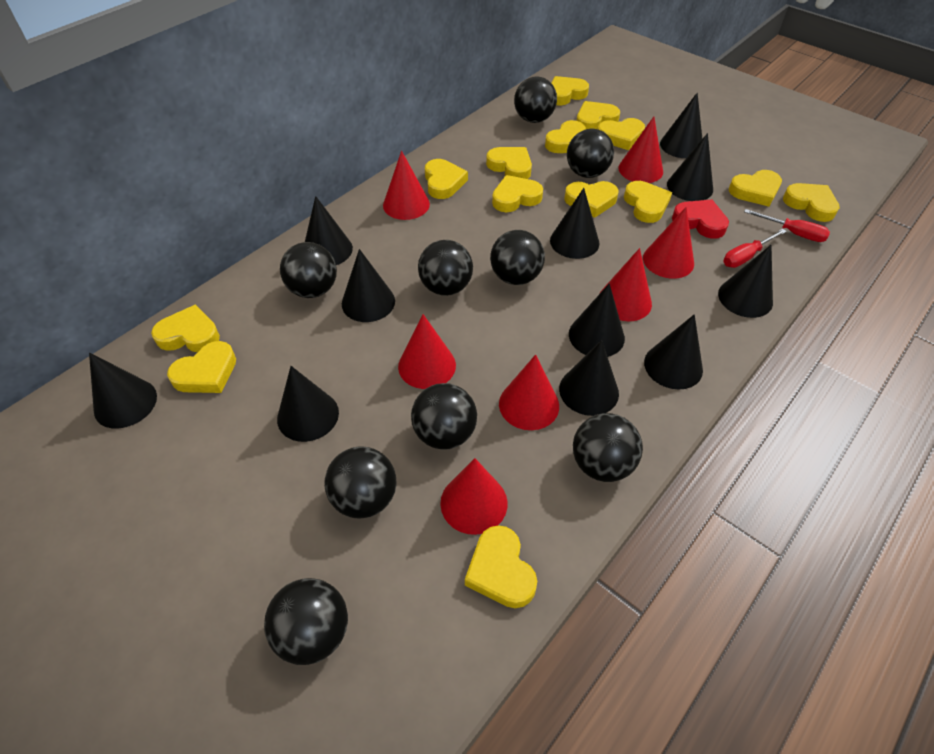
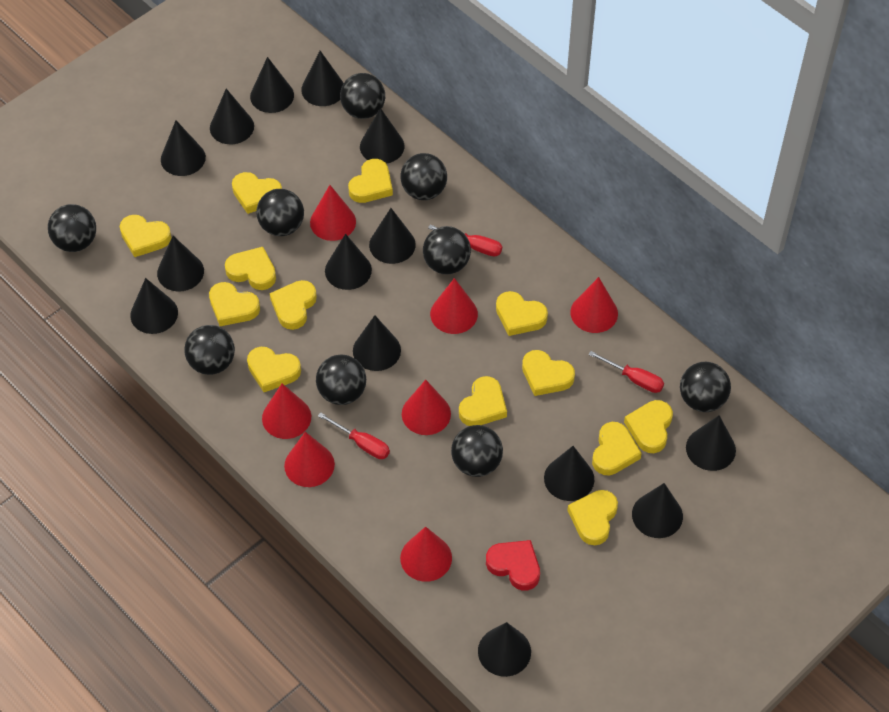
black cone: [89,353,157,428] [277,366,339,442] [305,196,353,265] [342,249,395,322] [550,188,599,259] [559,340,619,416] [569,283,625,357] [644,314,703,390] [660,93,702,158] [667,133,713,201] [718,245,773,318] = 11 -> [130,278,178,334] [157,236,204,292] [161,120,206,176] [210,89,254,144] [250,57,294,113] [301,51,344,106] [325,234,372,290] [353,315,401,371] [360,108,404,164] [369,208,416,264] [478,622,531,677] [544,446,594,501] [632,483,683,538] [686,415,736,471] = 14
red screwdriver: [723,229,787,268] [744,209,830,242] = 2 -> [318,412,390,459] [428,225,502,257] [588,351,664,393] = 3
yellow heart: [151,305,220,352] [167,341,236,393] [425,159,468,199] [465,525,537,608] [486,147,532,179] [492,175,543,212] [545,120,586,153] [552,76,589,105] [564,181,619,218] [576,101,620,129] [598,118,645,150] [624,181,672,223] [729,170,782,207] [783,183,840,222] = 14 -> [120,215,172,257] [209,282,260,326] [225,247,276,290] [232,172,282,214] [247,347,301,392] [270,280,317,330] [348,159,393,203] [459,376,507,426] [496,291,548,336] [522,350,575,396] [567,490,618,545] [592,422,642,476] [624,400,673,453] = 13

